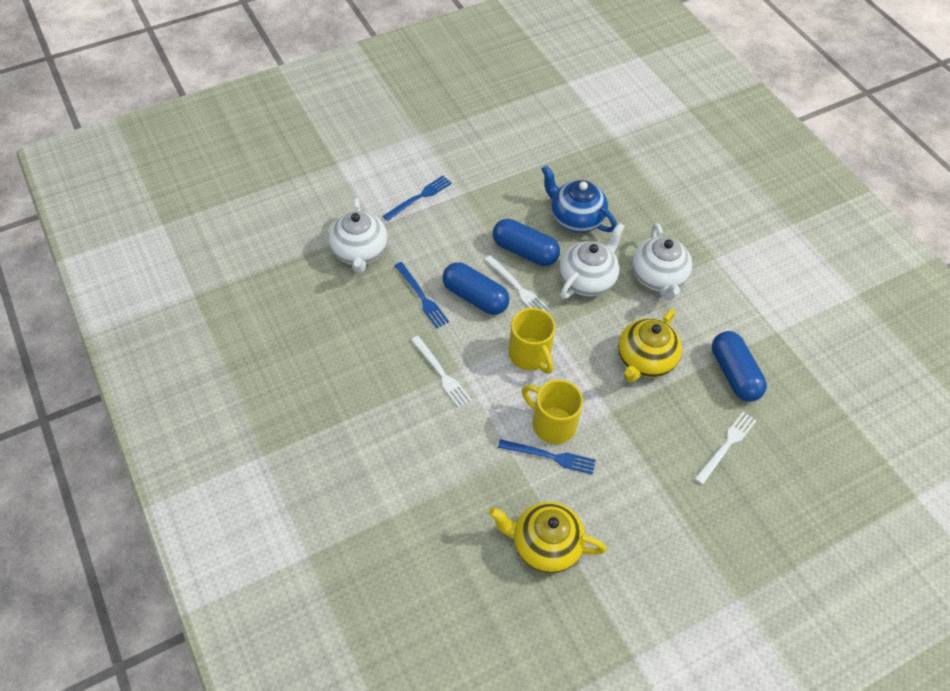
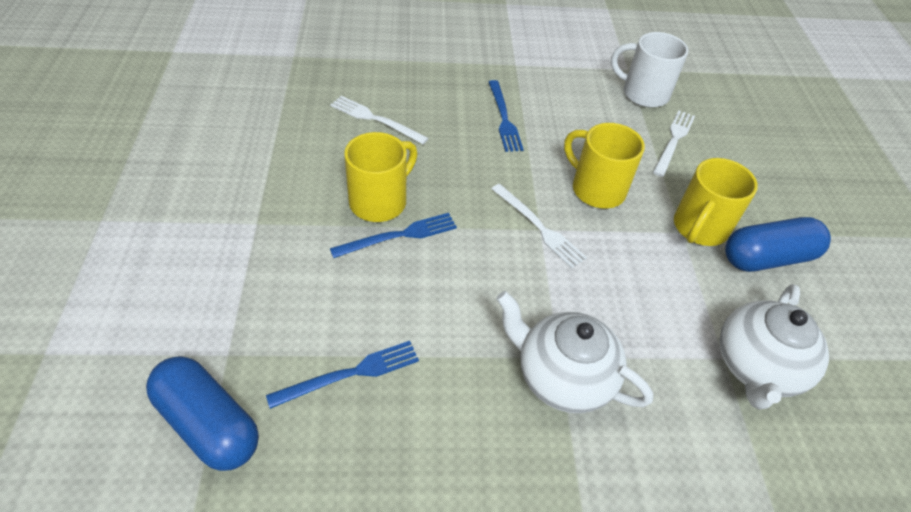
blue capsule: [442,262,510,315] [493,219,560,266] [712,331,767,402] = 3 -> [146,356,259,471] [725,217,831,272] = 2
blue teapot: [541,165,617,233] = 1 -> none = 0
white mug: none = 0 -> [611,32,689,108] = 1
white teapot: [329,198,388,274] [560,222,625,299] [632,223,692,301] = 3 -> [496,291,653,413] [719,284,829,410] = 2
yellow mug: [508,308,555,374] [522,379,583,444] = 2 -> [344,132,417,222] [564,123,645,208] [674,158,758,246] = 3
yellow teapot: [489,501,607,573] [618,309,682,383] = 2 -> none = 0

